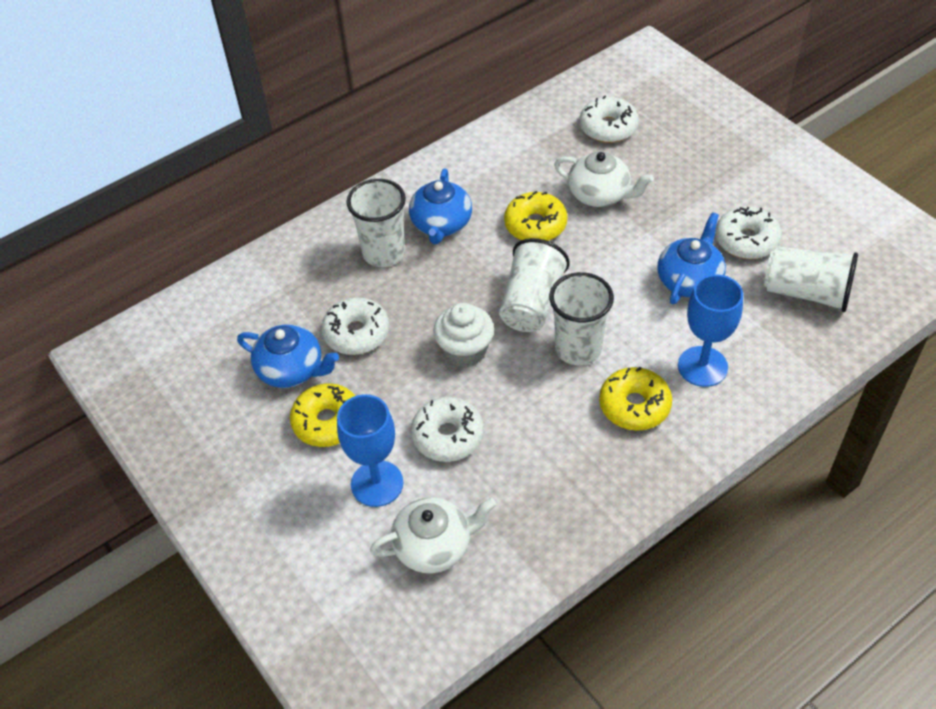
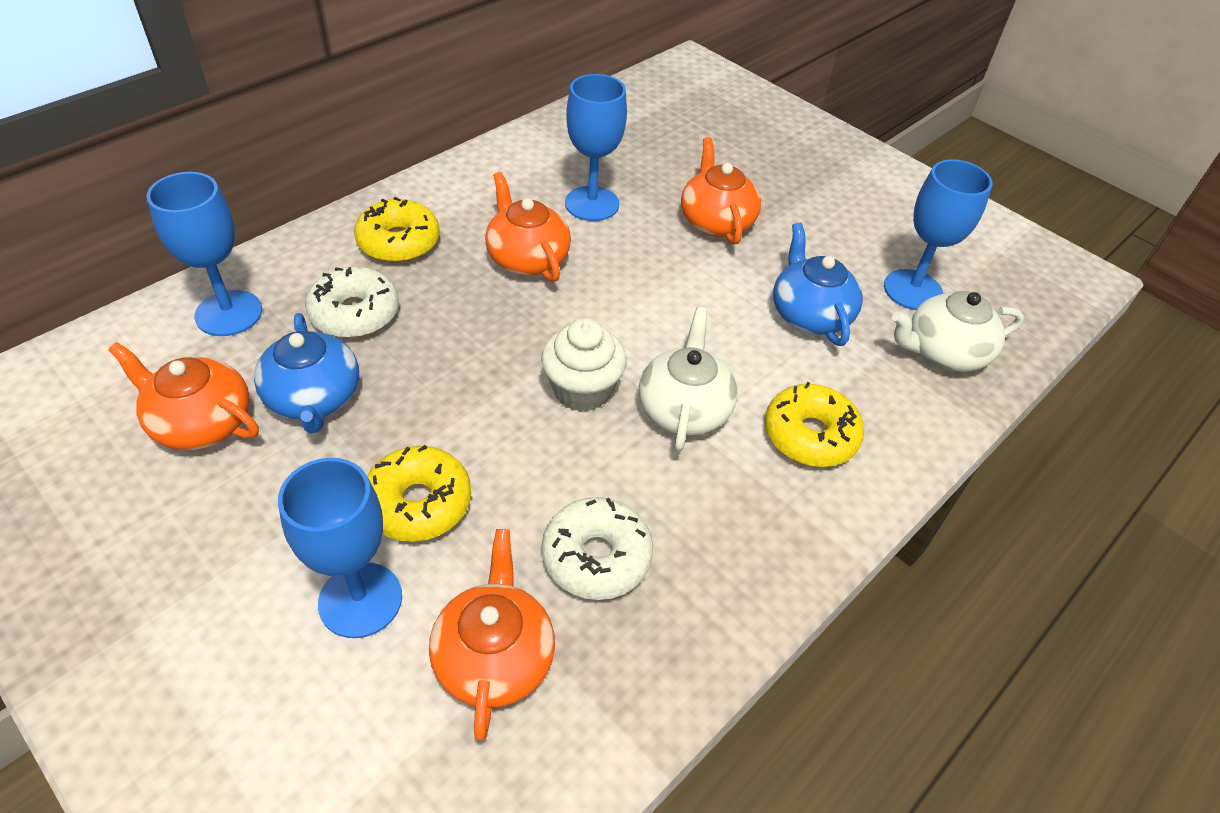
blue goblet: [337,394,403,507] [678,274,743,387] = 2 -> [146,172,262,336] [278,458,402,638] [565,74,627,221] [884,159,993,310] = 4
blue teapot: [237,324,339,388] [409,169,472,244] [657,212,726,305] = 3 -> [254,313,359,433] [773,223,863,346] = 2
orange teapot: none = 0 -> [108,342,259,450] [429,529,555,741] [485,172,571,282] [681,137,761,245] = 4
white cup: [346,179,406,267] [499,238,570,332] [549,272,614,365] [764,246,858,312] = 4 -> none = 0
white donut: [321,297,389,355] [411,397,484,462] [580,95,639,143] [715,207,782,259] = 4 -> [305,267,399,338] [542,497,653,600] = 2

